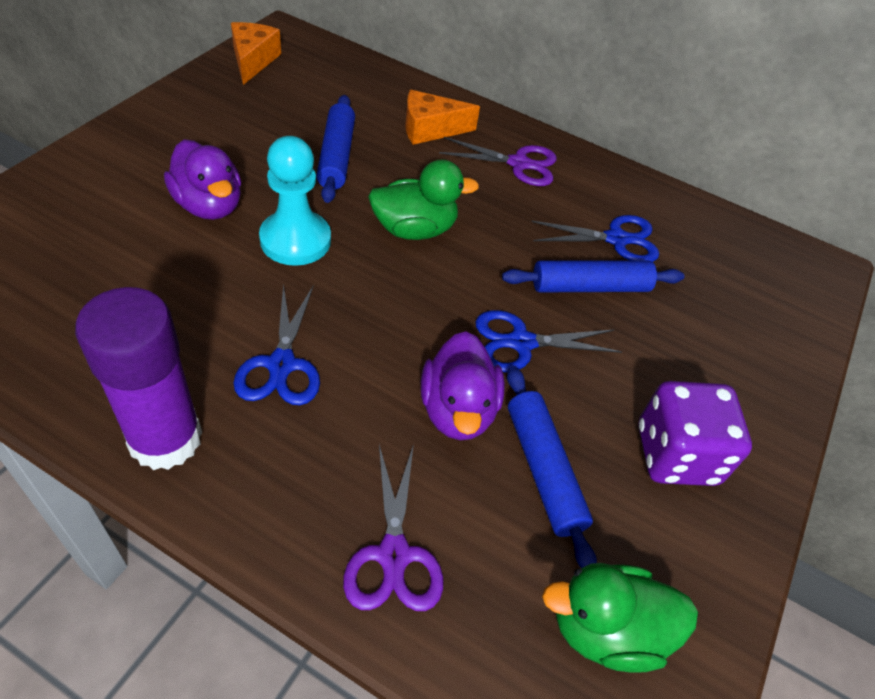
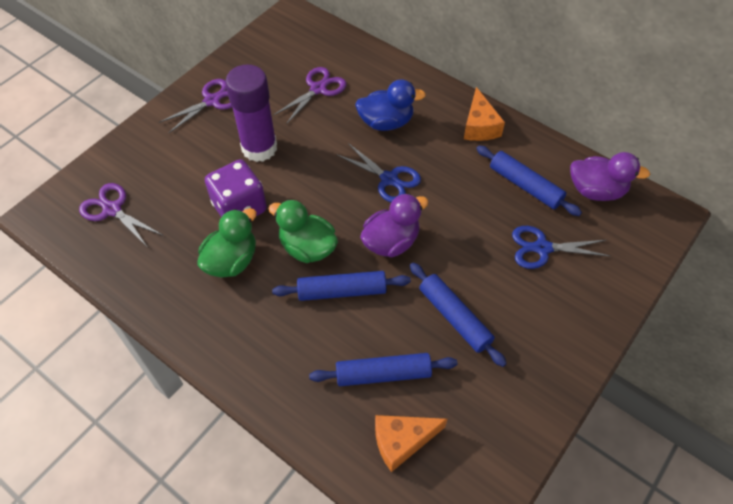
blue duck: none = 0 -> [355,80,426,131] = 1
blue rolling pin: [316,95,355,203] [502,260,685,292] [507,366,597,568] = 3 -> [272,271,411,301] [309,353,457,386] [410,262,507,367] [476,146,582,216] = 4
blue scissors: [233,284,320,405] [475,310,622,372] [531,215,659,262] = 3 -> [336,143,421,202] [512,226,610,269] = 2
purple scissors: [343,444,443,611] [439,137,557,186] = 2 -> [79,183,162,245] [159,79,232,133] [273,67,346,124] = 3
turquoise pawn: [259,136,331,266] = 1 -> none = 0

